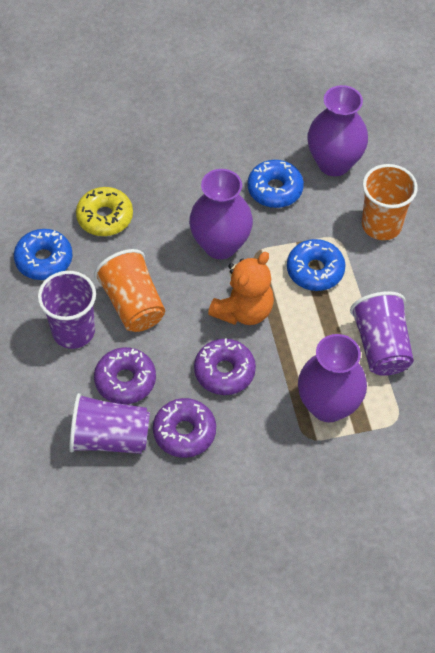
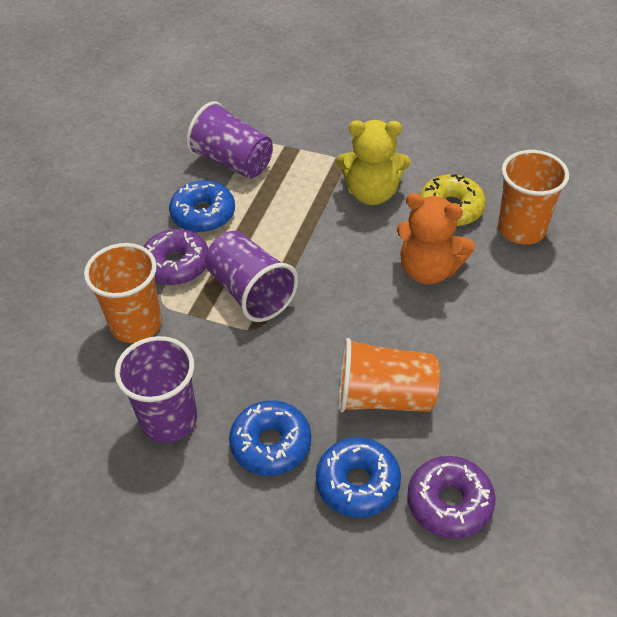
orange cup: [94,249,165,332] [362,164,418,240] = 2 -> [84,243,162,343] [339,338,440,412] [498,150,569,245] = 3
purple donut: [94,347,156,404] [153,398,216,458] [194,339,256,395] = 3 -> [143,229,208,285] [407,456,495,539] = 2
purple vase: [189,169,253,259] [298,334,367,422] [307,85,368,176] = 3 -> none = 0
yellow teddy bear: none = 0 -> [336,120,410,205] = 1

